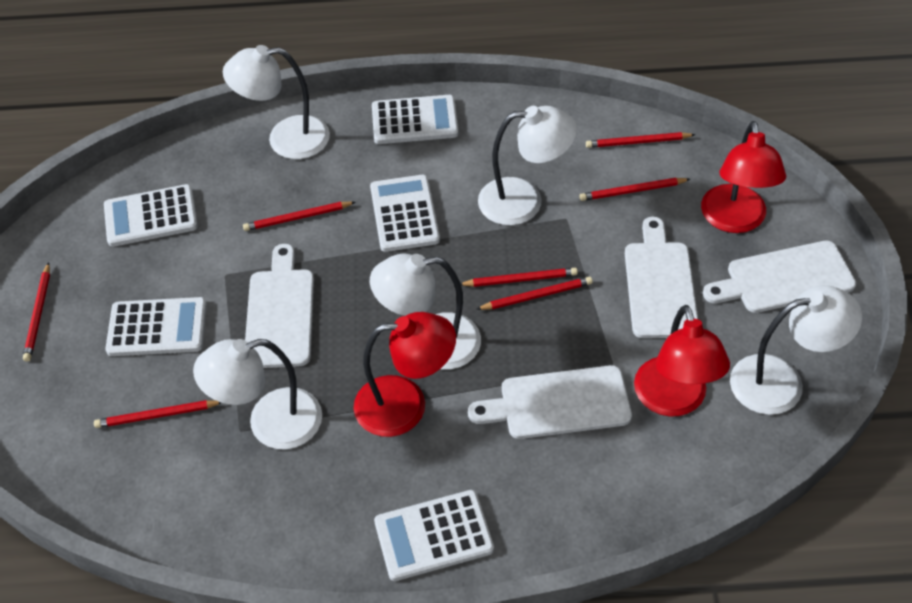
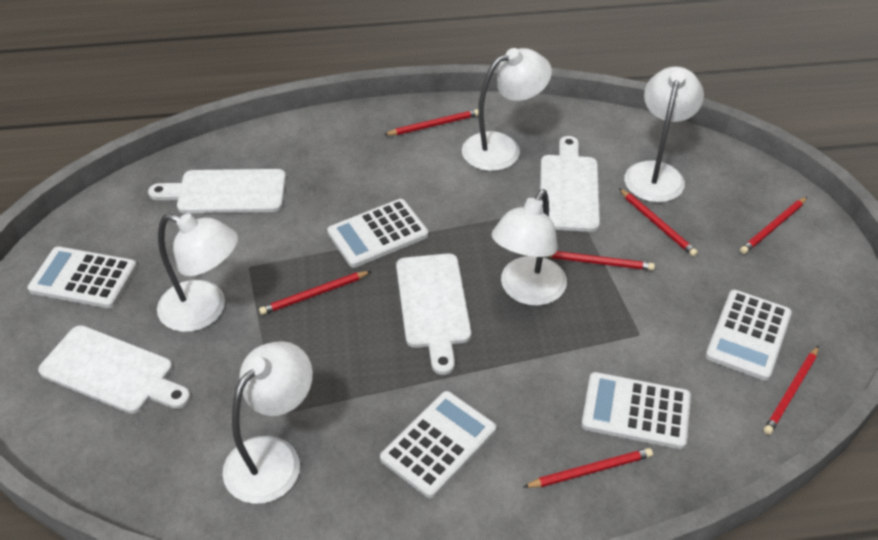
red lamp: [354,312,456,437] [634,305,730,417] [701,121,786,233] = 3 -> none = 0

